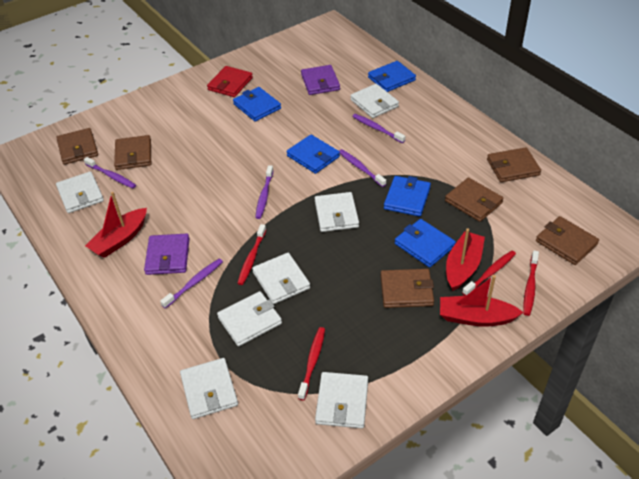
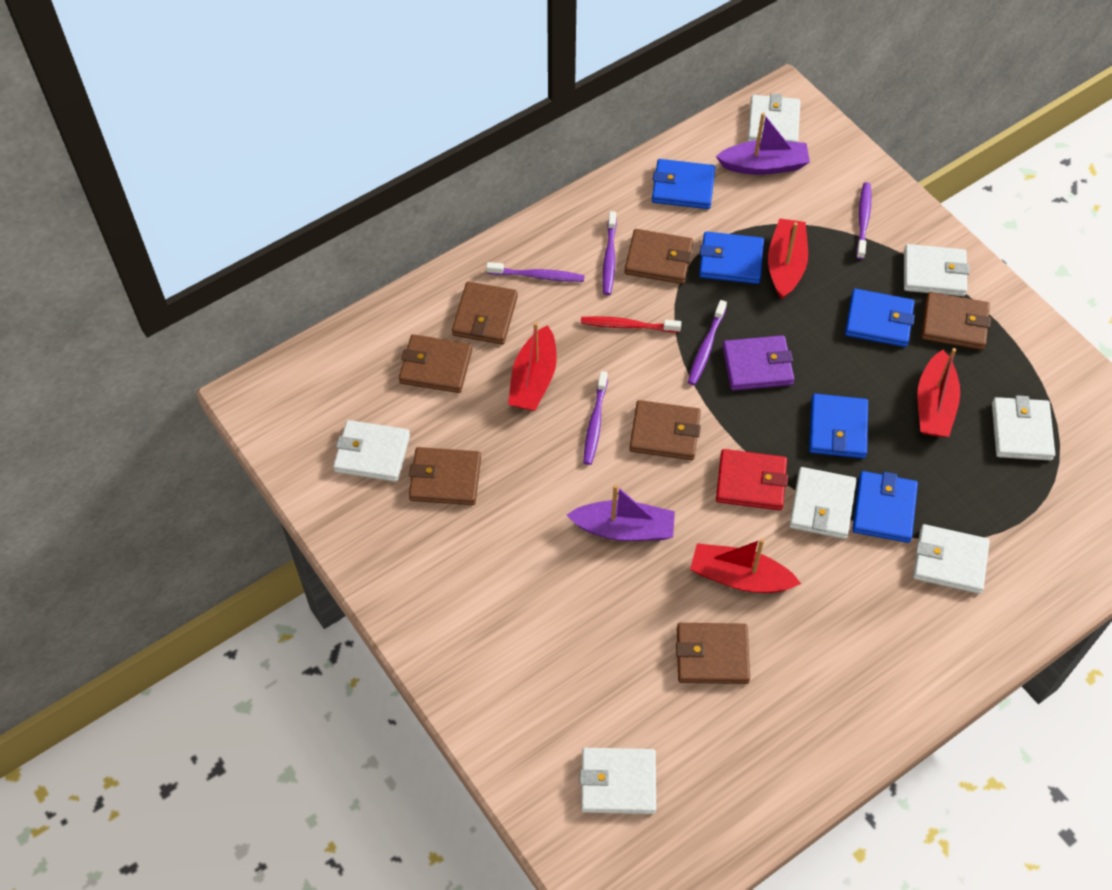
brown wallet: [56,128,98,165] [114,135,151,170] [380,269,434,308] [445,177,504,222] [487,147,541,182] [536,216,599,265] = 6 -> [399,334,472,393] [409,447,481,505] [452,282,518,344] [625,229,693,284] [629,400,701,460] [676,623,750,684] [921,292,991,350] = 7
purple boat: none = 0 -> [567,484,675,541] [716,113,810,175] = 2
purple wallet: [144,234,190,275] [301,65,340,95] = 2 -> [723,335,794,391] = 1
red boat: [85,192,147,258] [440,275,524,327] [446,228,485,291] = 3 -> [508,322,557,411] [690,539,801,593] [768,218,808,299] [917,348,960,437] = 4
red toothbrush: [237,224,266,285] [298,327,325,400] [462,250,516,296] [523,251,539,316] = 4 -> [581,316,681,333] = 1

